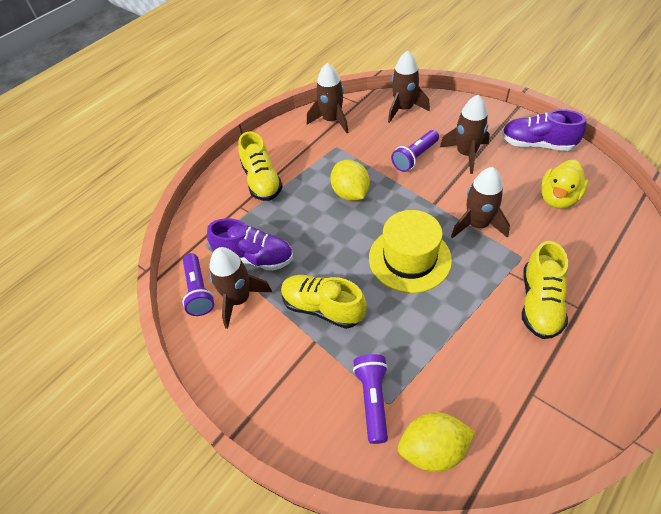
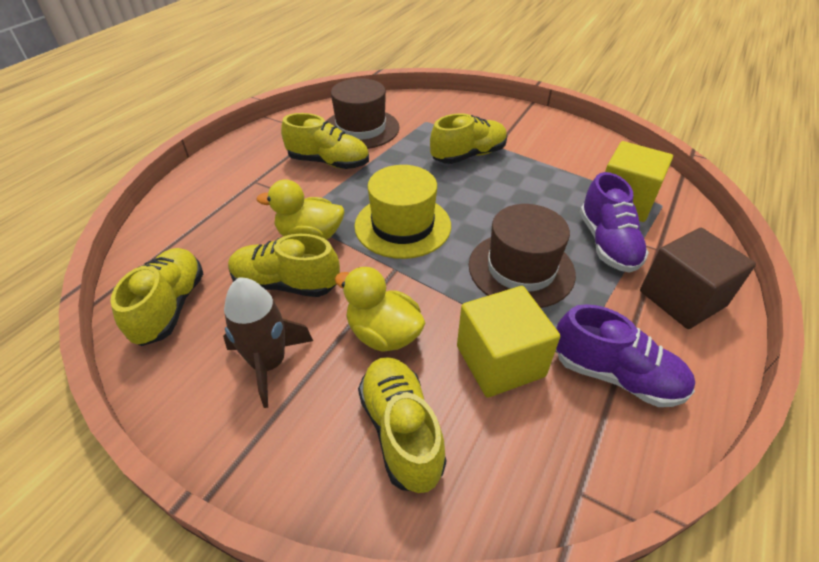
brown cube: none = 0 -> [640,228,756,329] = 1
brown hat: none = 0 -> [326,78,399,149] [469,204,576,308] = 2
brown rocket: [210,247,272,329] [307,63,349,133] [388,50,430,123] [440,95,490,174] [451,167,510,238] = 5 -> [223,277,313,408] = 1
purple flashlight: [182,253,214,316] [353,354,388,444] [391,130,439,172] = 3 -> none = 0
yellow cube: none = 0 -> [457,286,560,398] [605,141,673,222] = 2
yellow duck: [541,160,589,209] = 1 -> [257,179,344,240] [335,267,426,352] = 2
yellow lemon: [330,160,370,201] [398,412,475,472] = 2 -> none = 0
yellow shoe: [238,131,283,201] [281,275,367,329] [522,241,568,339] = 3 -> [110,248,203,346] [228,234,340,297] [281,113,369,169] [358,357,447,493] [430,113,507,164] = 5

